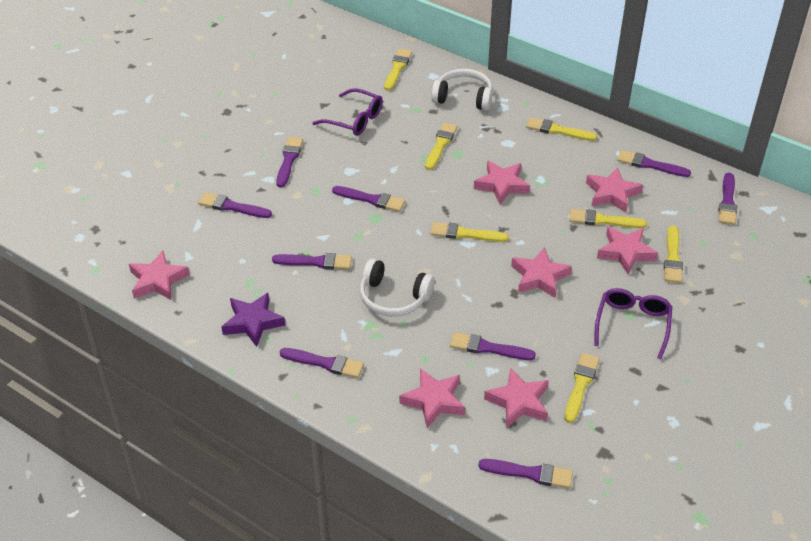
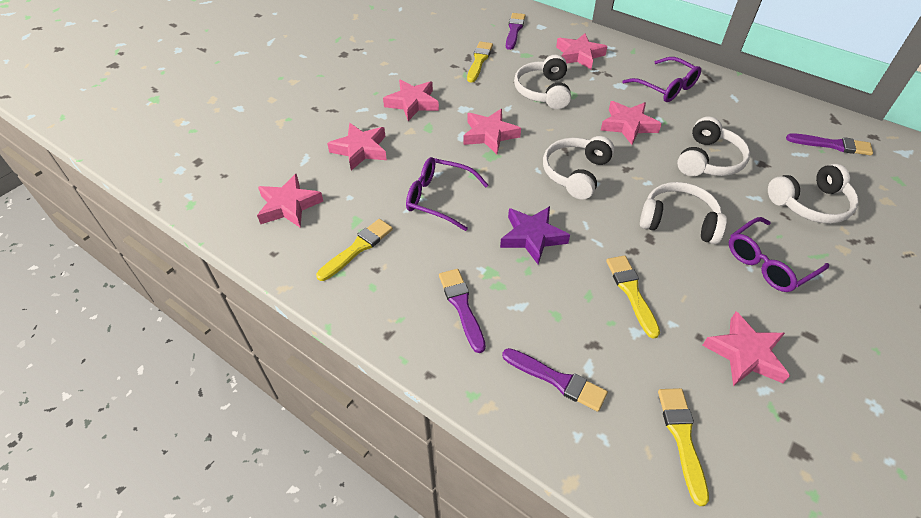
purple brush: [198,192,272,218] [272,253,352,269] [276,137,303,187] [280,348,364,378] [332,186,405,212] [450,332,536,360] [478,459,573,488] [617,150,691,177] [718,172,737,225] = 9 -> [439,269,486,353] [502,348,608,412] [506,13,525,50] [786,133,873,156] = 4
purple glasses: [313,88,383,136] [594,288,672,359] = 2 -> [406,157,488,231] [622,57,701,102] [729,217,829,292] = 3
white headphones: [360,258,435,317] [431,69,493,111] = 2 -> [514,55,571,109] [543,136,615,199] [640,182,727,244] [677,116,750,176] [768,164,859,224] = 5
yellow brush: [384,49,412,91] [425,122,458,170] [430,222,509,242] [526,117,597,141] [564,353,600,423] [569,209,647,228] [664,225,683,283] = 7 -> [316,219,393,281] [467,41,493,83] [606,256,660,339] [658,388,709,506] = 4

